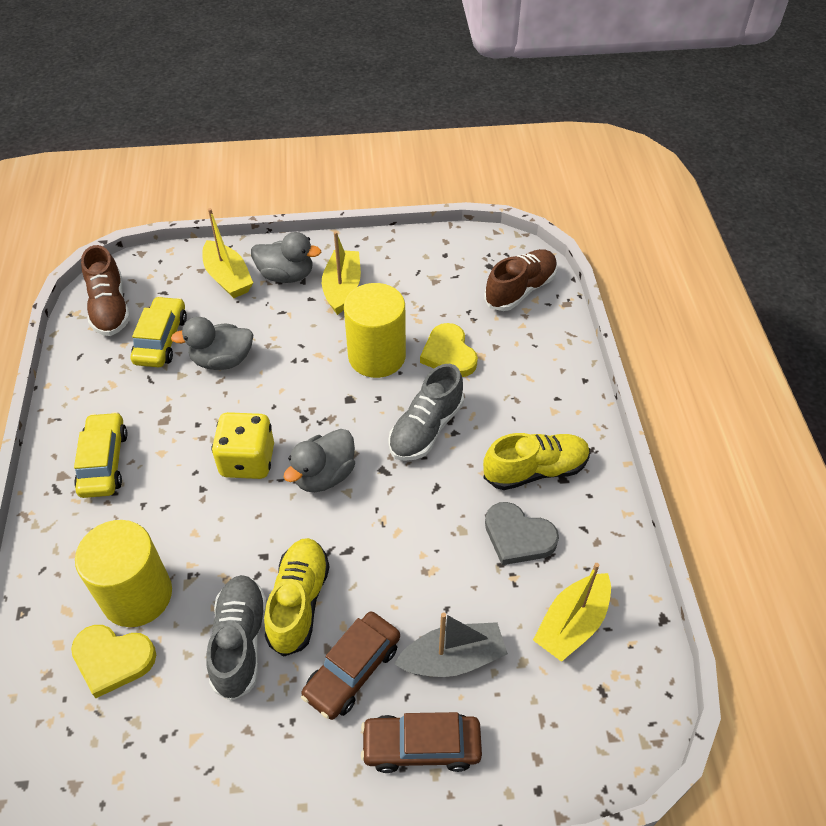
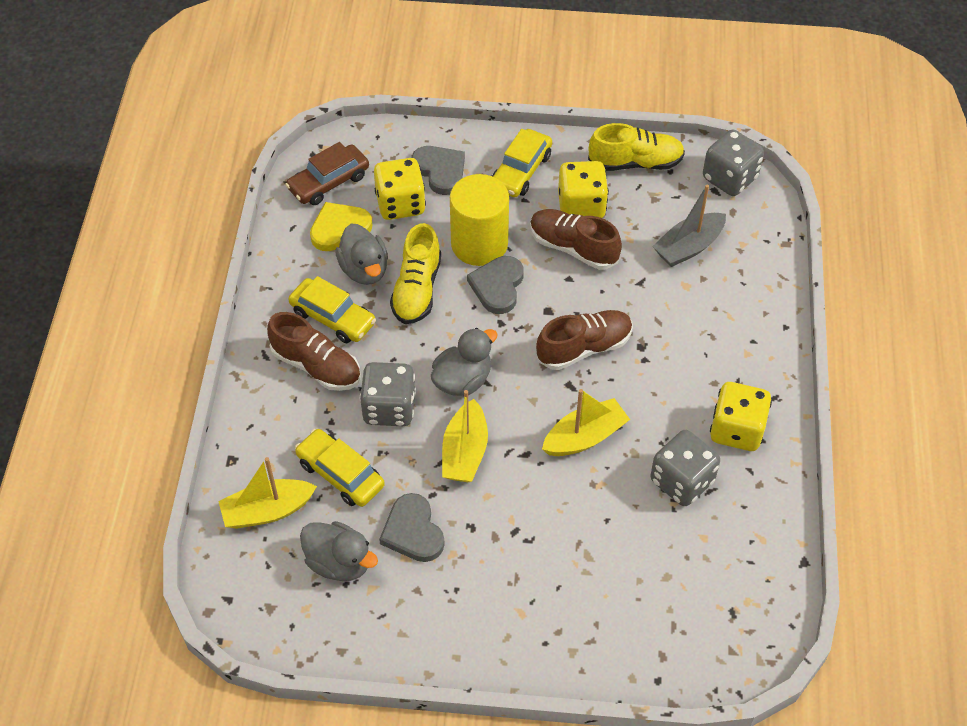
brown car: [301,612,400,720] [361,712,482,773] = 2 -> [285,142,369,205] = 1
brown shoe: [81,245,130,336] [484,249,557,311] = 2 -> [267,312,361,391] [530,209,622,270] [536,310,633,370] = 3
grey dice: none = 0 -> [360,362,416,426] [651,430,720,506] [703,130,764,196] = 3
grey heart: [485,502,559,565] = 1 -> [379,493,445,562] [412,146,465,195] [467,256,524,314] = 3
grey shoe: [207,575,267,701] [388,364,464,461] = 2 -> none = 0
yellow car: [74,412,128,498] [131,296,187,367] = 2 -> [288,276,376,343] [295,429,385,507] [492,129,552,197] = 3
yellow cylinder: [75,520,172,627] [344,283,406,378] = 2 -> [450,174,509,266] = 1
yellow dice: [211,412,274,479] = 1 -> [374,158,426,220] [558,161,609,218] [710,382,772,451] = 3
yellow heart: [71,625,156,698] [420,323,478,377] = 2 -> [310,202,372,251] = 1

